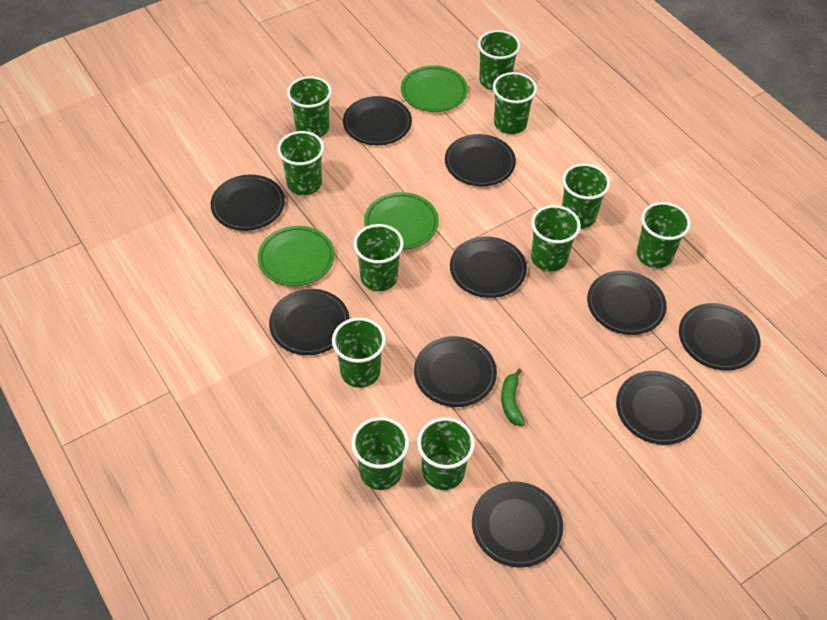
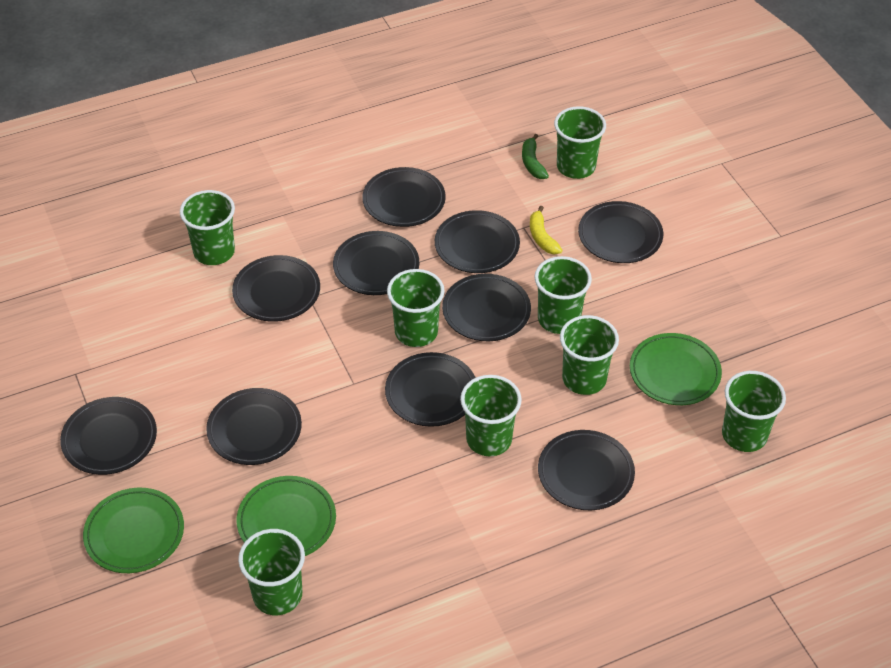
green cup: [277,131,324,195] [287,76,332,137] [332,317,386,388] [351,417,409,490] [353,224,404,291] [417,417,475,490] [478,30,520,90] [493,72,537,134] [531,205,581,272] [562,164,610,229] [637,202,691,268] = 11 -> [180,190,235,265] [238,529,305,615] [387,269,445,347] [460,375,522,456] [534,256,592,334] [554,106,606,179] [560,315,619,395] [722,371,786,452] = 8
yellow banana: none = 0 -> [530,206,563,254] = 1

